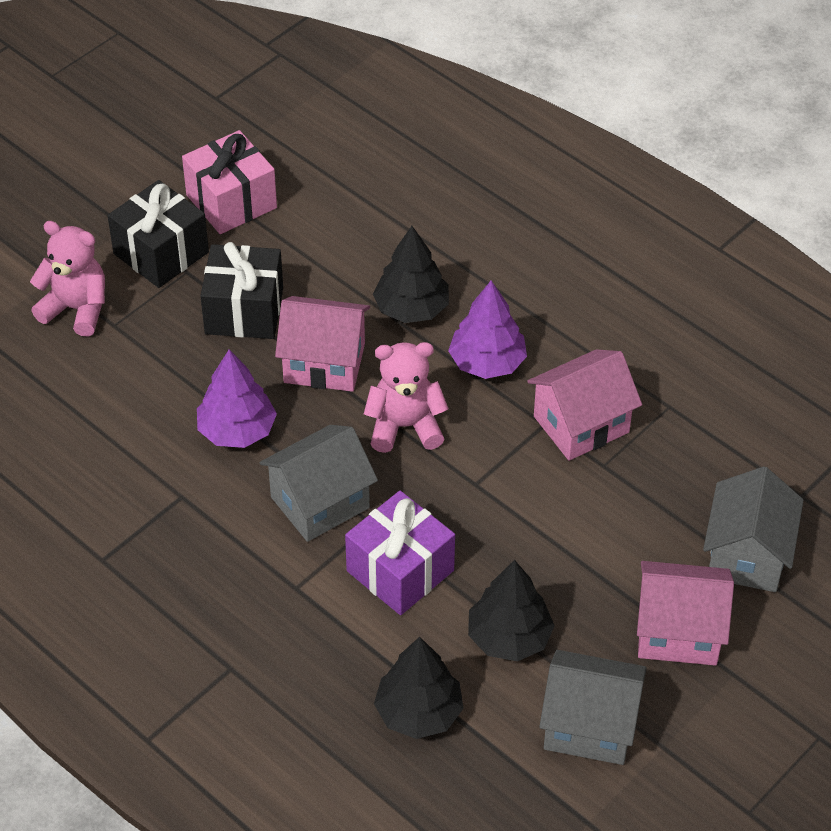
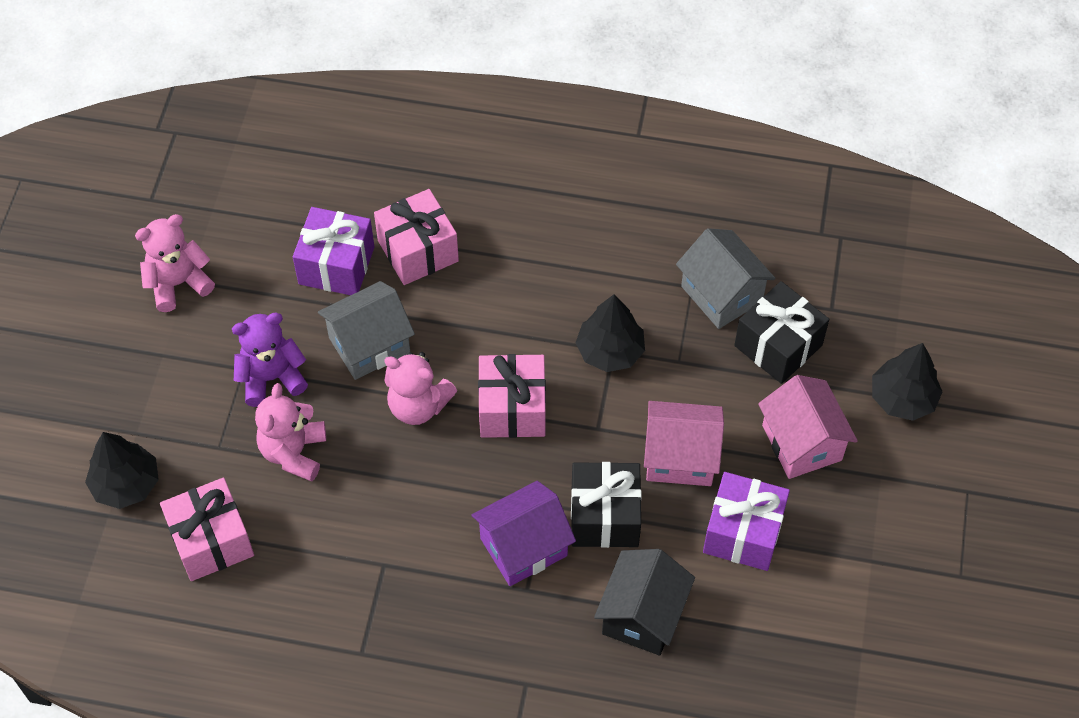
black house: none = 0 -> [594,549,695,656] = 1
grey house: [260,425,378,542] [539,650,647,765] [703,466,804,592] = 3 -> [318,281,415,380] [676,228,776,329] = 2
pink gift: [182,130,277,234] = 1 -> [160,478,254,581] [374,189,459,285] [478,354,546,438] = 3
pink house: [275,296,370,392] [527,349,642,461] [637,561,734,666] = 3 -> [644,401,724,486] [758,375,858,479] = 2
pink teddy bear: [30,221,105,337] [364,342,449,453] = 2 -> [135,214,215,312] [255,383,326,482] [384,352,457,425] = 3
purple gift: [345,491,455,615] = 1 -> [293,207,374,295] [703,472,790,571] = 2
purple house: none = 0 -> [472,481,576,586] = 1
purple teddy bear: none = 0 -> [232,313,308,407] = 1
purple tree: [197,349,277,448] [448,280,527,379] = 2 -> none = 0

